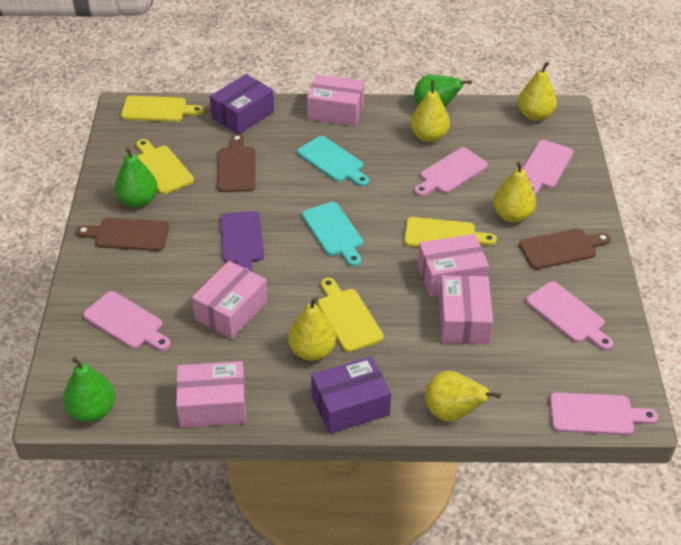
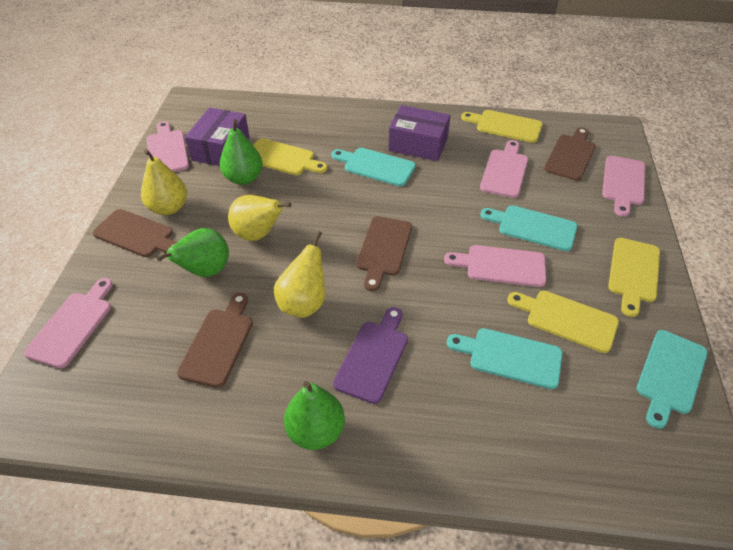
brown cutting board: [76,218,169,251] [217,134,256,192] [519,228,611,270] = 3 -> [92,209,177,257] [177,293,253,388] [356,216,412,291] [544,127,596,181] = 4
pink box: [176,361,246,428] [192,261,268,339] [307,74,365,126] [417,234,489,297] [439,275,493,344] = 5 -> none = 0
turquoise cutting board: [297,136,369,187] [302,202,363,267] = 2 -> [331,148,416,186] [447,328,563,389] [480,205,577,251] [637,330,708,429] = 4
yellow pear: [288,297,336,361] [410,81,450,143] [425,371,501,422] [493,161,536,223] [518,62,557,121] = 5 -> [141,149,187,215] [228,195,291,241] [274,231,325,318] = 3

